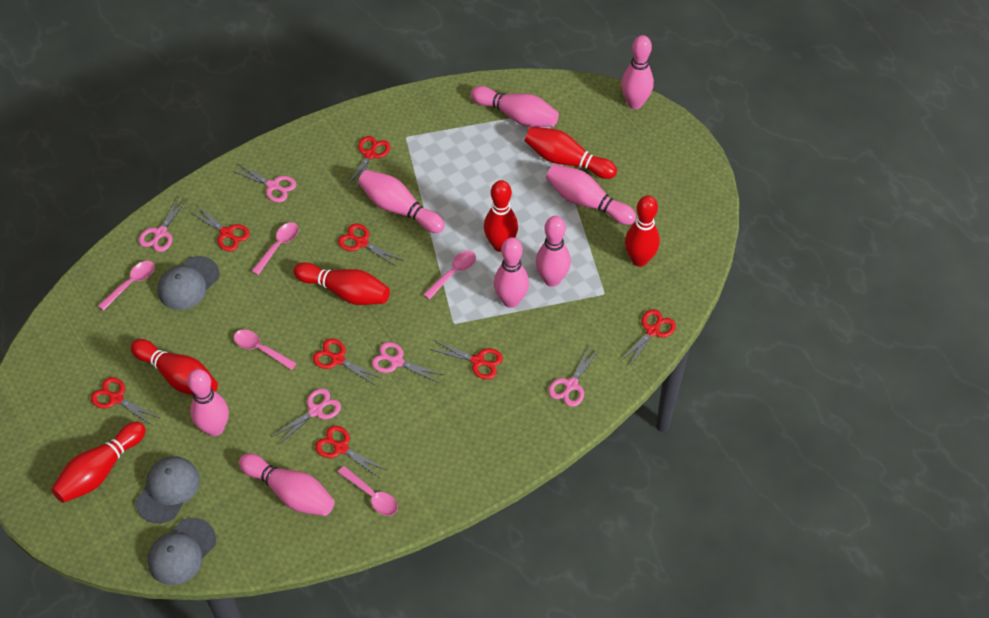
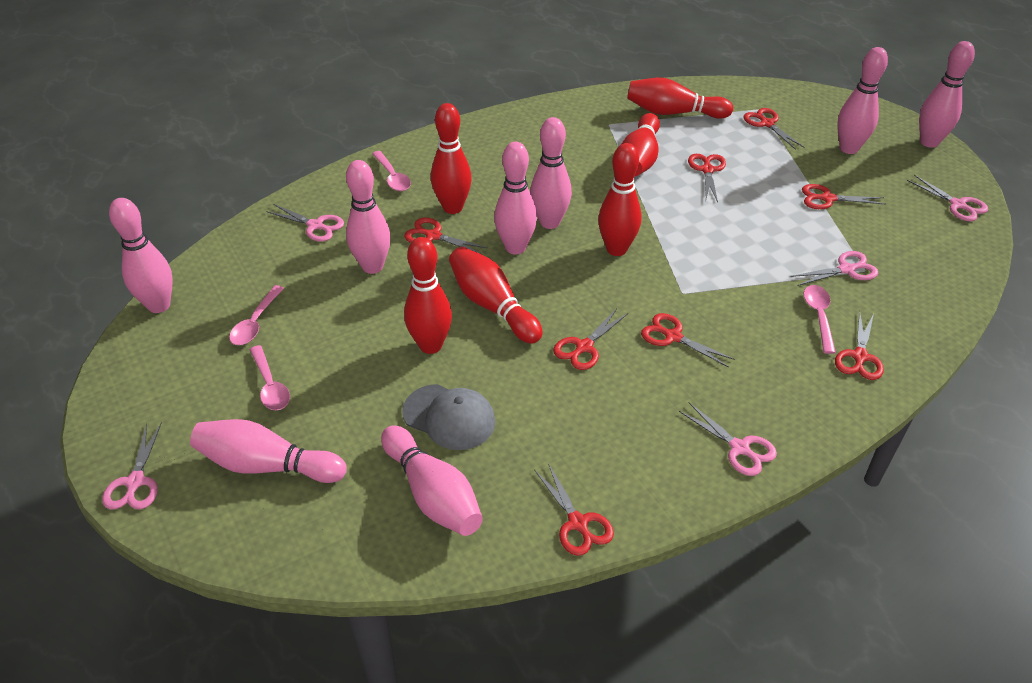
grey cap: [136,456,200,523] [147,518,216,585] [157,256,220,310] = 3 -> [402,384,495,450] = 1
pink spoon: [98,261,155,311] [234,330,297,370] [252,222,299,275] [338,466,398,516] [423,251,476,300] = 5 -> [229,285,284,345] [250,345,290,410] [372,151,411,191] [804,285,836,354] = 4

